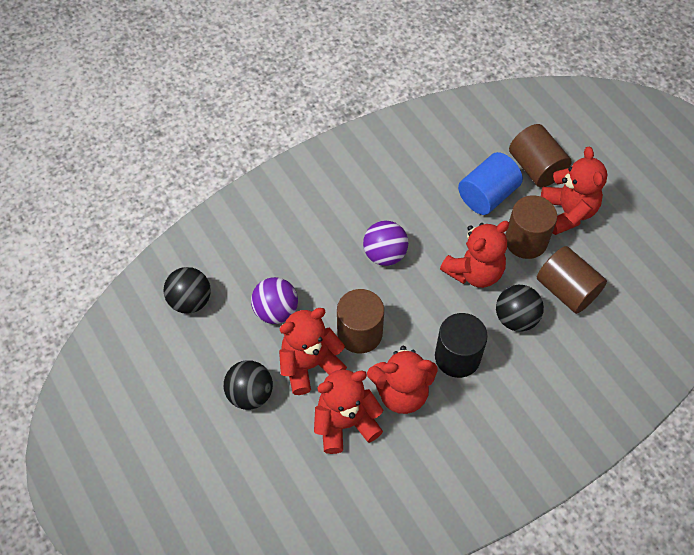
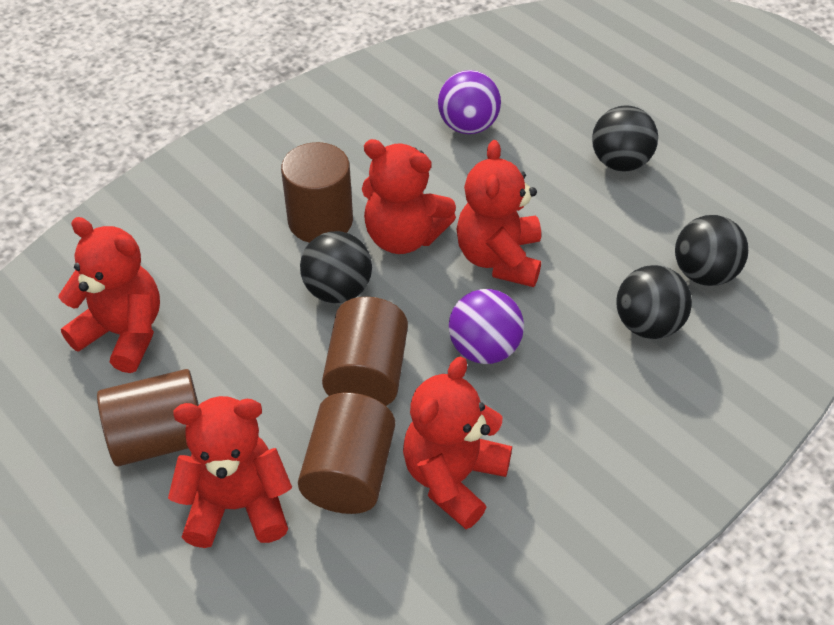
black ball: [163,267,211,314] [223,360,273,410] [496,285,544,332] = 3 -> [300,231,372,303] [592,105,658,171] [616,265,692,339] [675,215,748,286] = 4
black cylinder: [435,313,488,378] = 1 -> none = 0
blue cylinder: [458,152,523,215] = 1 -> none = 0

